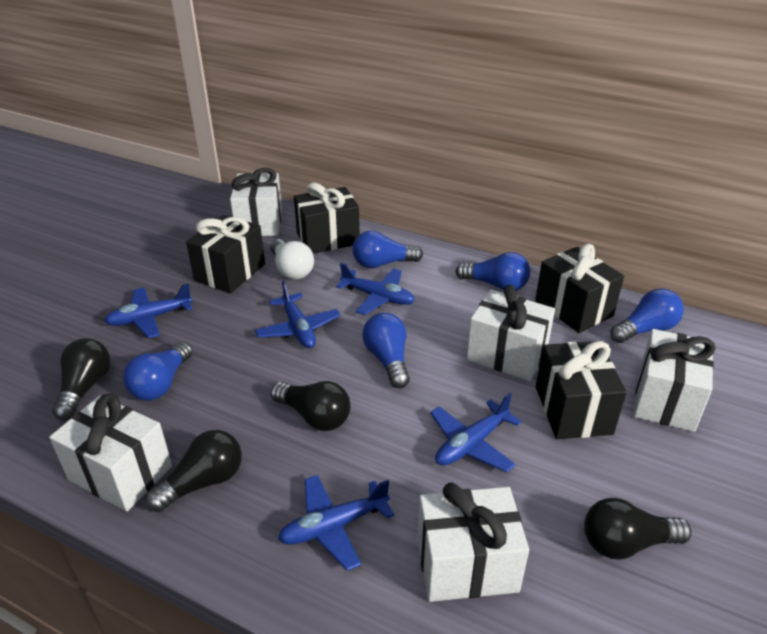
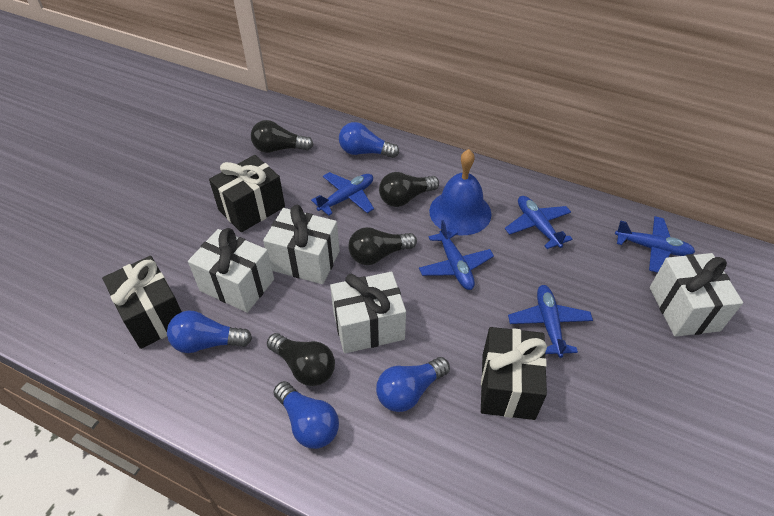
black gift: [186,215,265,293] [294,182,360,253] [535,244,624,333] [536,341,627,439] = 4 -> [102,256,182,349] [209,155,285,232] [481,327,547,420] = 3
blue bell: none = 0 -> [429,149,491,235] = 1
blue light bulb: [123,341,193,401] [352,231,423,268] [362,313,410,388] [455,252,530,291] [610,288,684,343] = 5 -> [167,310,252,353] [273,381,339,449] [339,122,399,158] [376,357,450,412] = 4
white gift: [49,393,172,512] [230,168,282,236] [417,482,529,602] [467,285,555,381] [634,329,716,432] = 5 -> [188,228,274,313] [263,205,340,284] [330,272,406,354] [650,253,743,337] = 4
white light bulb: [270,239,314,279] = 1 -> none = 0

